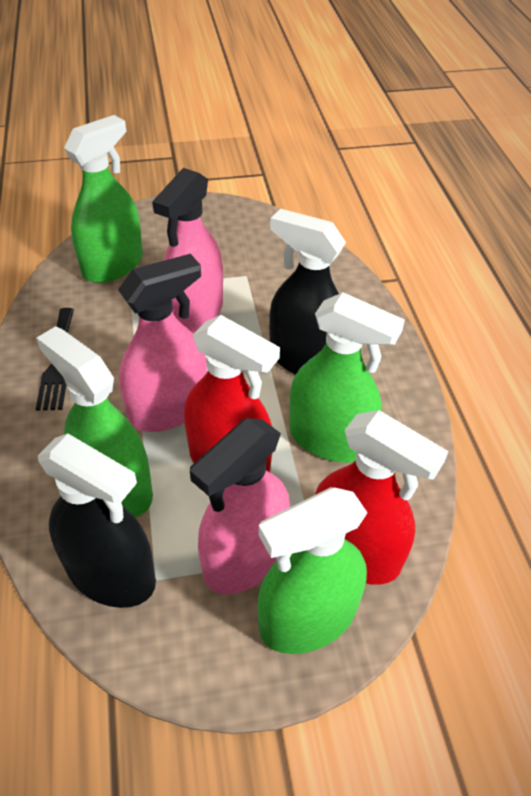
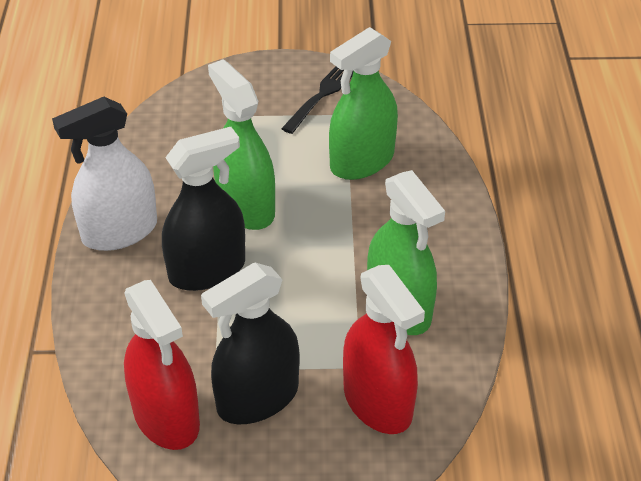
green spray bottle: [36,326,153,517] [64,115,143,283] [258,487,367,654] [289,292,405,463] = 4 -> [208,59,275,230] [329,27,398,180] [367,170,445,335] = 3
pink spray bottle: [118,254,207,432] [152,168,223,334] [190,418,290,594] = 3 -> none = 0
white spray bottle: none = 0 -> [52,97,157,251] = 1

